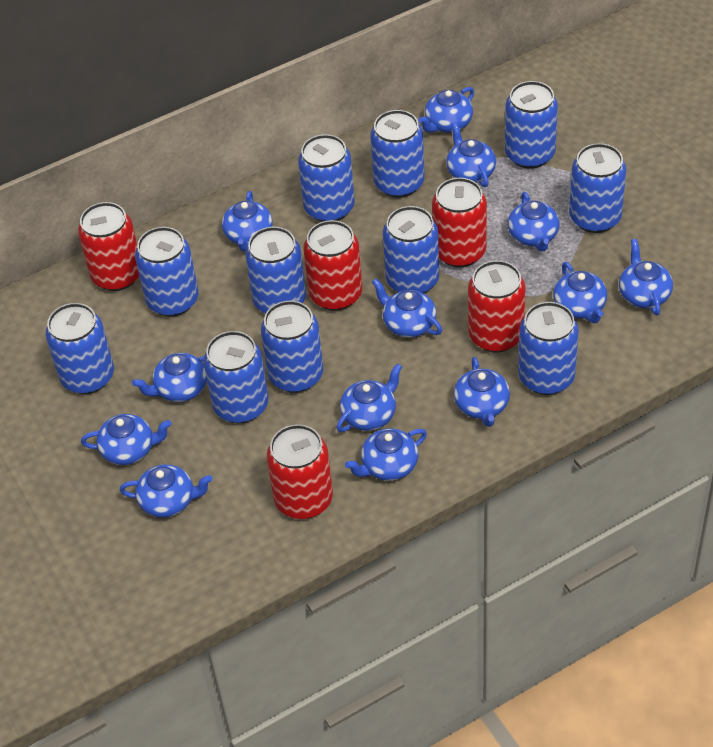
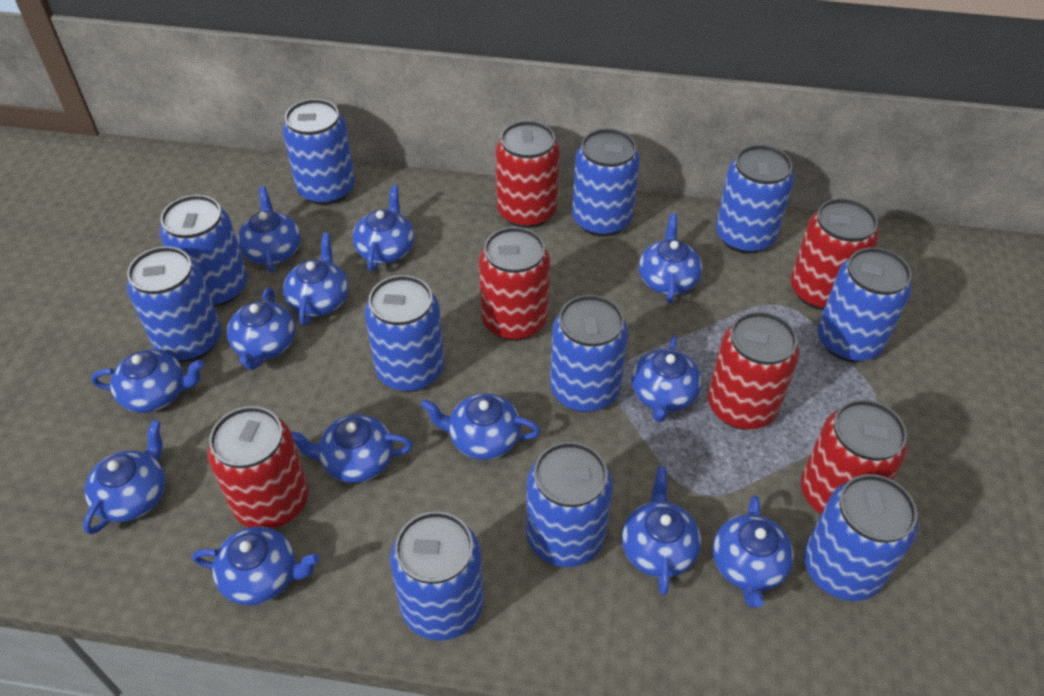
red can: [78,202,139,291] [267,424,333,519] [303,220,362,311] [432,178,487,267] [468,260,525,352] = 5 -> [207,406,309,529] [479,227,550,341] [496,121,560,228] [708,312,799,430] [791,198,879,310] [801,399,907,514] = 6

